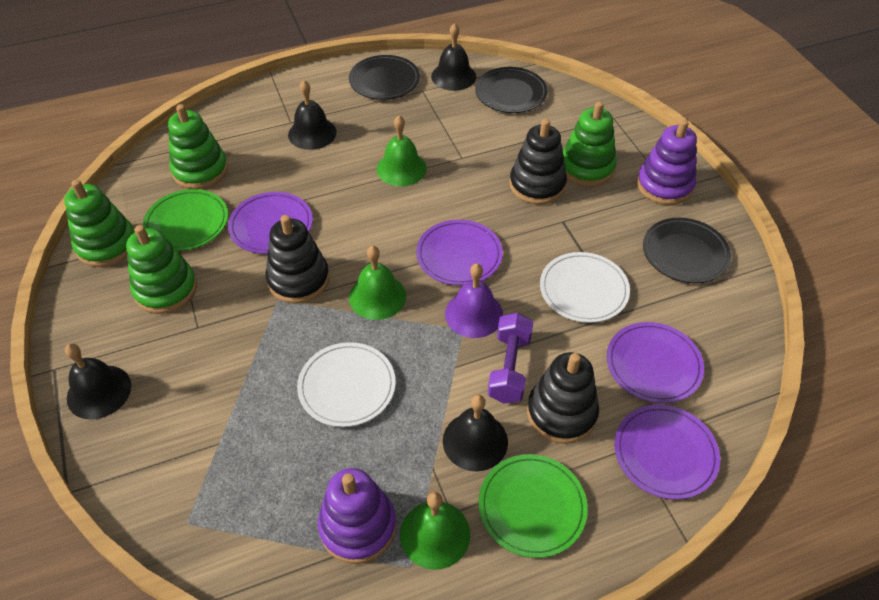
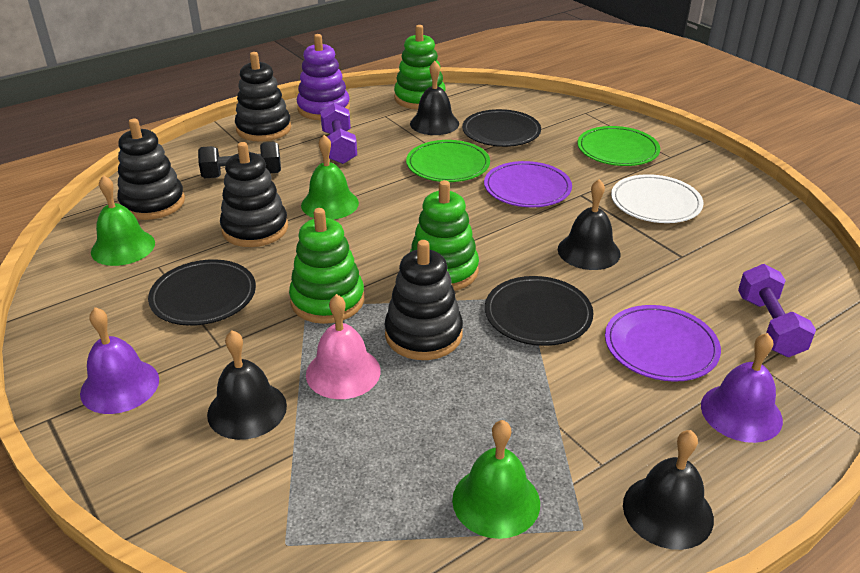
black dumbbell: none = 0 -> [198,142,281,178] = 1
black stacking toy: [266,215,330,304] [510,119,567,204] [527,352,599,444] = 3 -> [117,119,185,220] [220,142,288,247] [235,52,291,142] [384,240,463,360] = 4
green stacking toy: [64,180,135,267] [126,225,197,314] [168,104,228,189] [562,101,617,186] = 4 -> [289,208,365,324] [394,25,446,109] [410,180,479,291] = 3
pink bell: none = 0 -> [306,294,381,399] = 1
purple bell: [445,264,503,338] = 1 -> [80,307,159,414] [701,333,783,443] = 2
purple dumbbell: [488,313,533,404] = 1 -> [320,103,357,164] [738,264,816,357] = 2
purple plate: [228,192,313,254] [416,220,503,286] [607,322,704,403] [614,405,720,500] = 4 -> [484,161,572,207] [605,305,721,382] = 2
purple stacking toy: [318,468,396,564] [637,119,697,205] = 2 -> [297,34,350,120] = 1
white plate: [297,342,396,427] [540,252,630,323] = 2 -> [611,174,703,223] = 1

